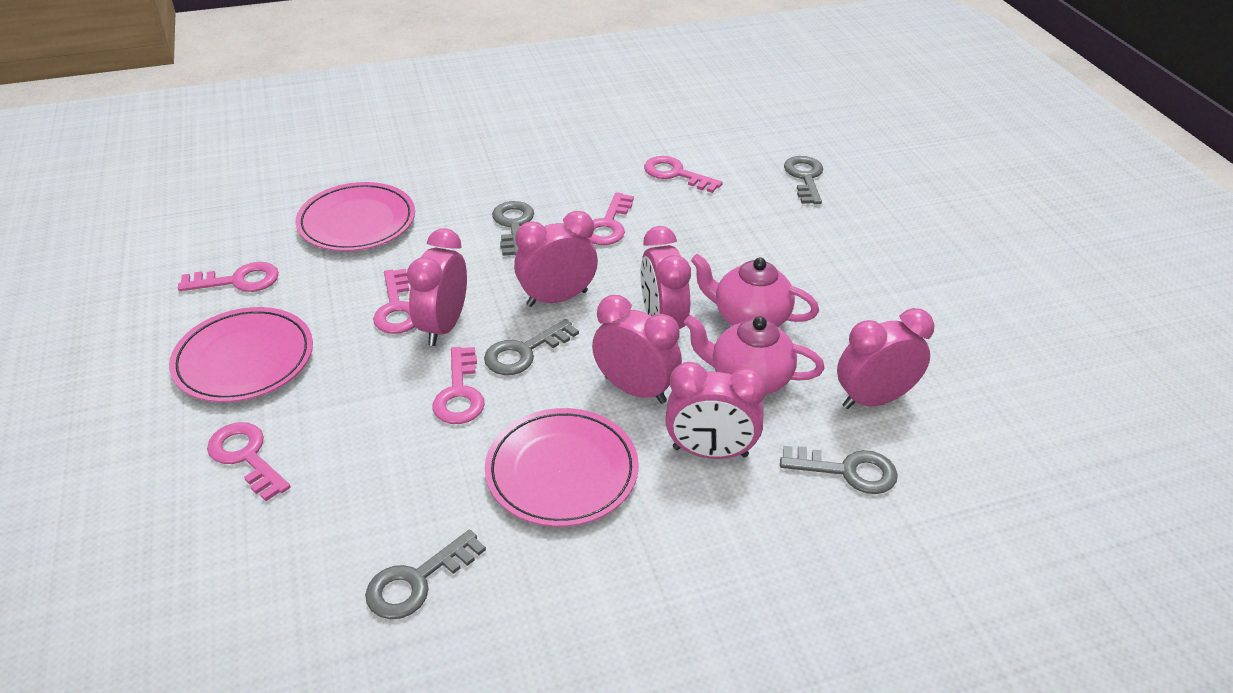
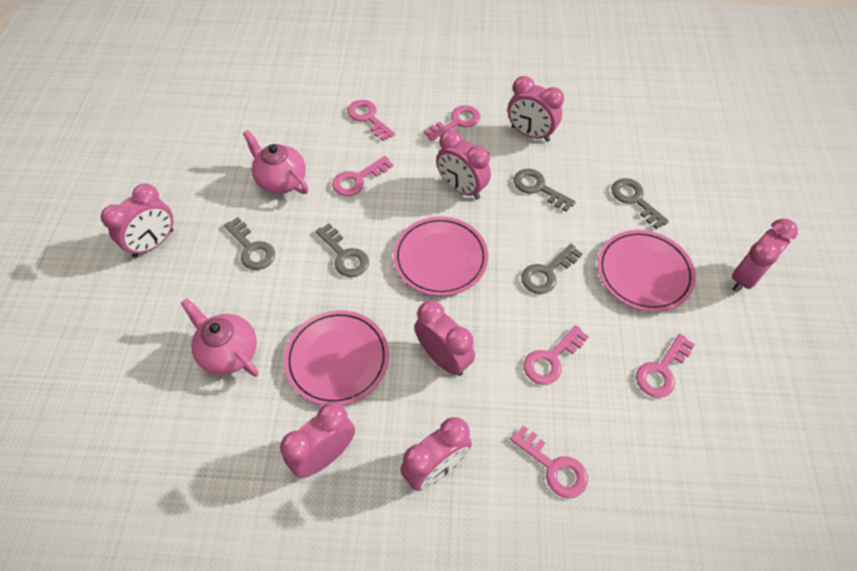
pink clock: [407,228,467,346] [514,211,598,307] [592,295,682,404] [641,226,691,329] [665,362,767,459] [837,308,935,409] = 6 -> [101,184,173,258] [280,402,355,478] [400,417,472,491] [414,300,475,376] [436,129,491,200] [508,76,564,142] [732,219,798,292] = 7

